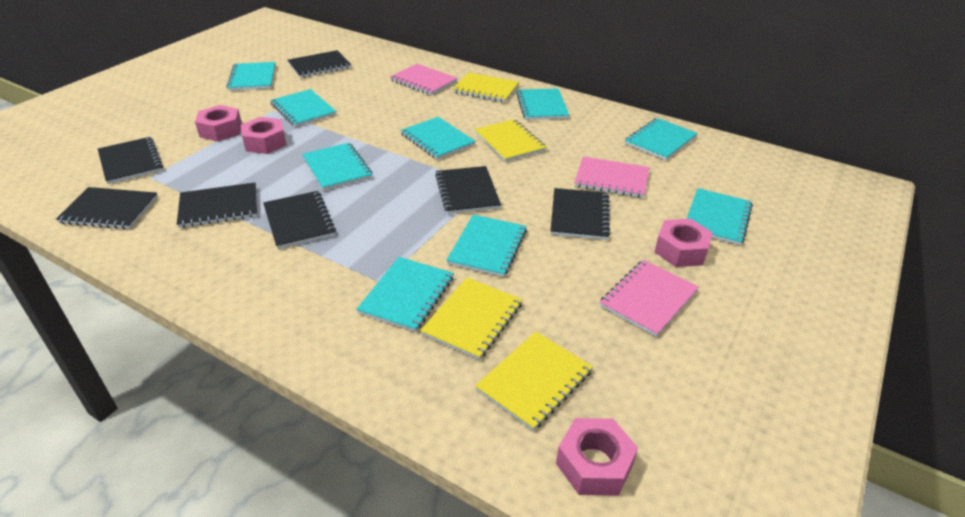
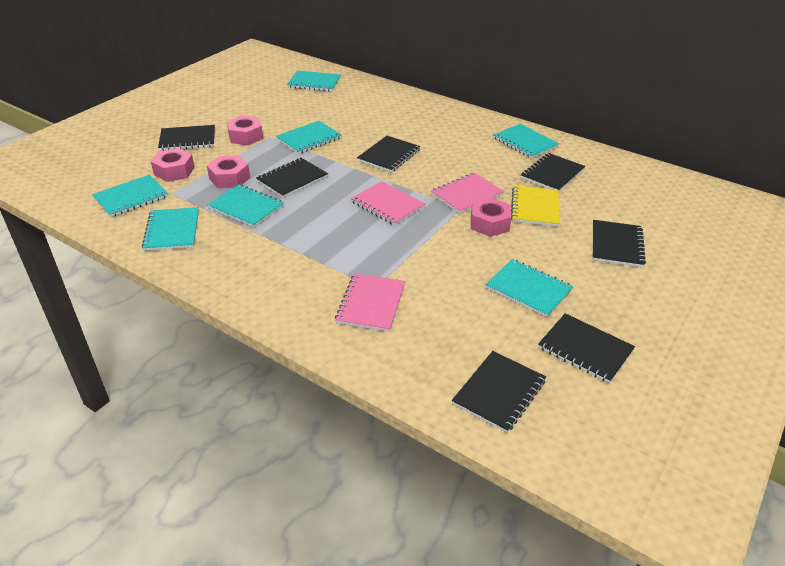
turquoise notebook: [226,62,276,91] [270,89,337,127] [302,143,372,191] [356,257,454,332] [400,117,476,160] [446,215,527,277] [516,88,569,120] [625,118,698,160] [687,188,753,245] = 9 -> [92,175,168,217] [142,207,199,251] [207,184,284,227] [276,121,342,154] [287,71,341,91] [485,259,573,317] [493,124,559,159] = 7
yellow notebook: [420,278,523,360] [453,72,519,102] [474,119,547,162] [475,332,593,431] = 4 -> [511,186,560,227] = 1

